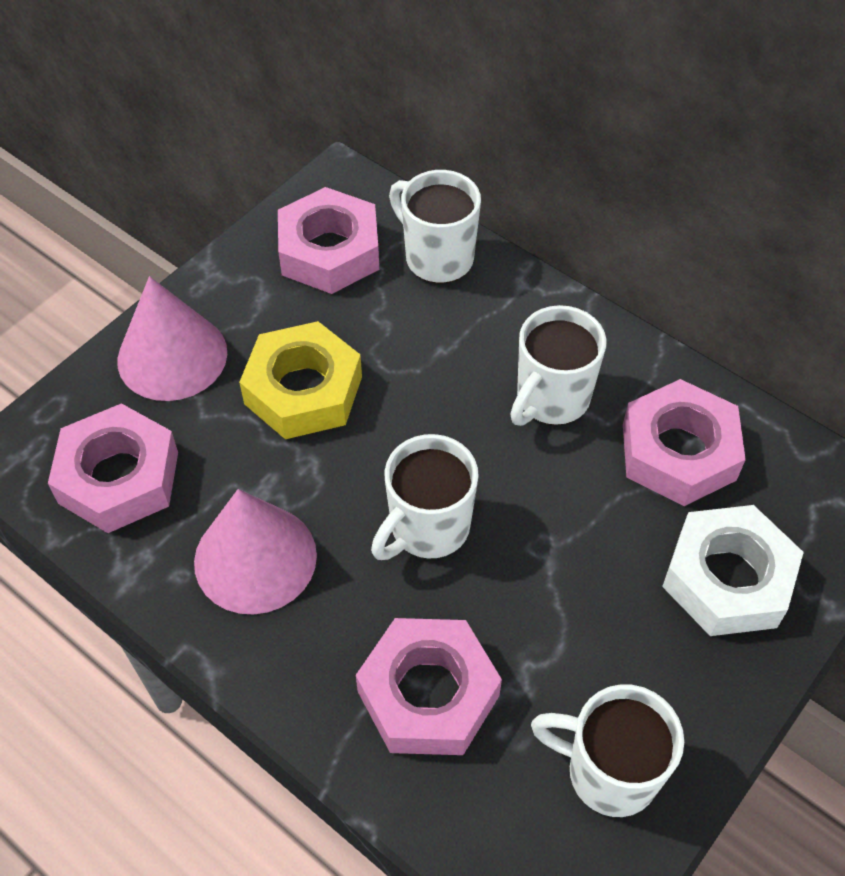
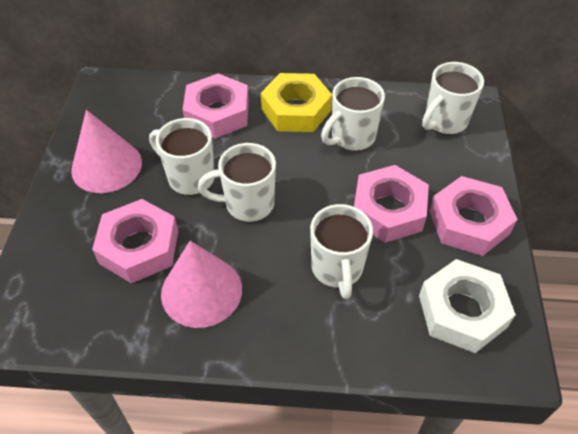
white mug: [371,434,479,560] [389,170,481,284] [510,305,606,426] [531,684,684,817] = 4 -> [149,118,214,196] [198,143,276,222] [310,204,373,299] [321,77,385,151] [422,62,484,135] = 5

